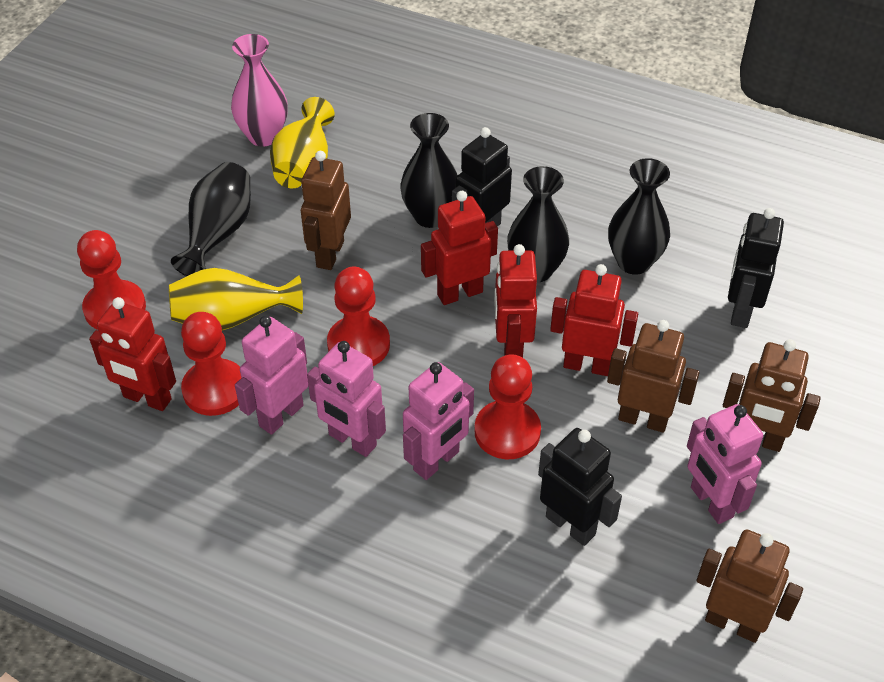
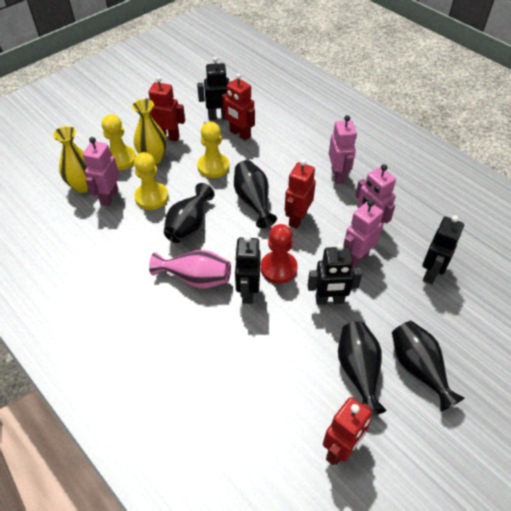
black robot: [452,127,512,227] [538,428,622,546] [728,208,784,328] = 3 -> [197,57,232,120] [235,235,261,304] [308,243,362,305] [422,215,464,284] = 4
brown robot: [301,151,351,270] [607,320,700,433] [697,529,803,643] [723,339,821,452] = 4 -> none = 0
red pawn: [77,230,146,330] [181,312,241,416] [327,267,390,366] [474,354,541,459] = 4 -> [261,224,298,284] = 1
yellow pawn: none = 0 -> [102,114,136,170] [134,152,169,210] [197,122,229,178] = 3

